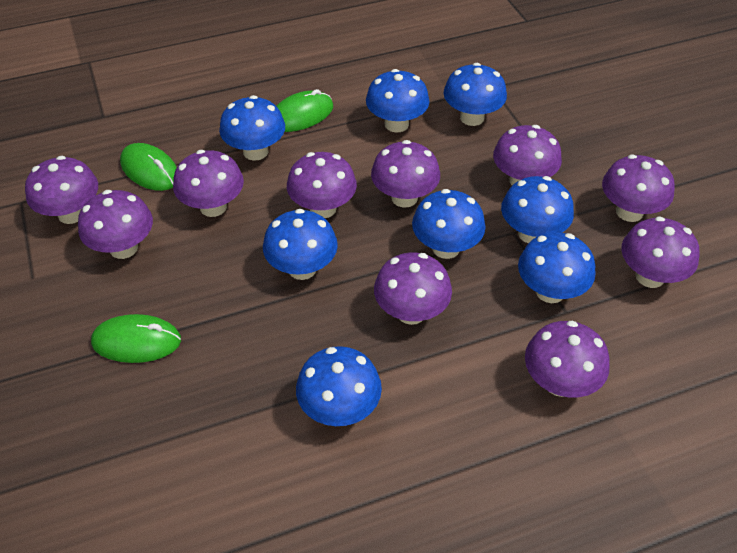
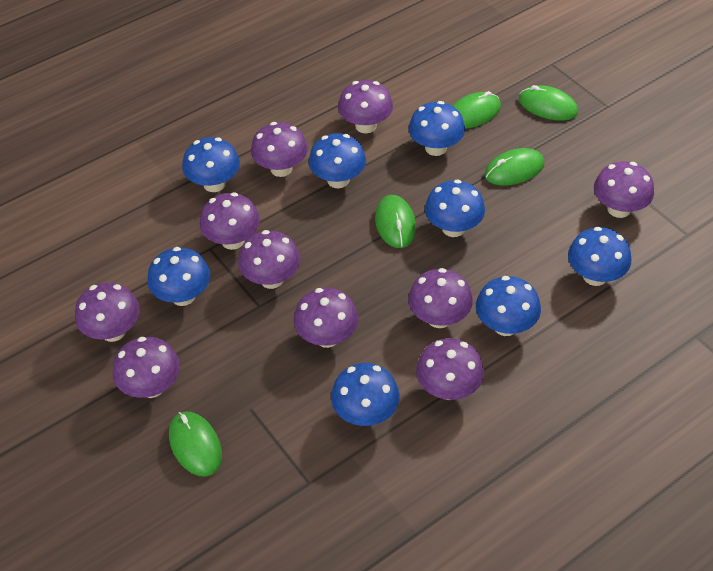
green mouse: [91,314,181,363] [120,143,177,191] [277,89,333,132] = 3 -> [169,411,222,477] [375,195,416,248] [453,91,501,129] [484,148,544,186] [519,85,578,121] = 5

